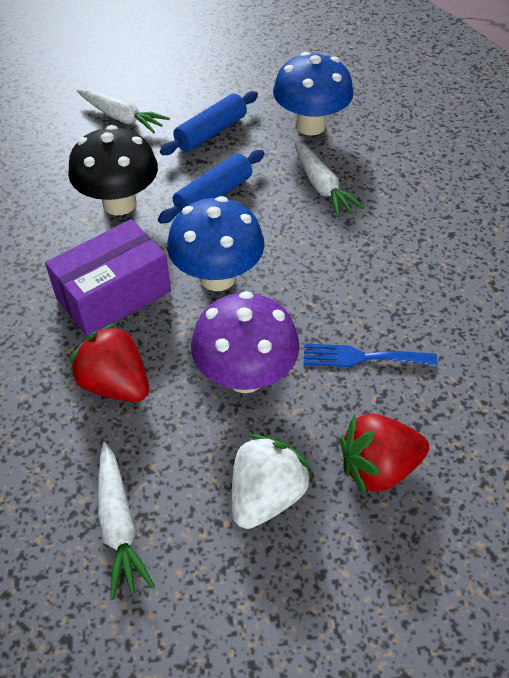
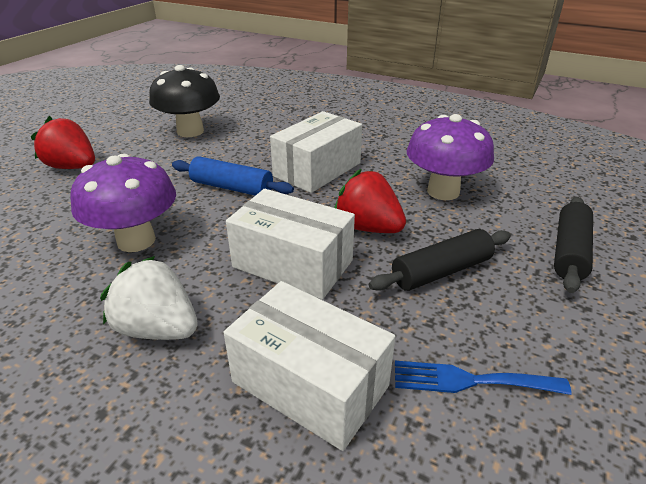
black rolling pin: none = 0 -> [369,229,511,291] [554,197,593,293] = 2
blue mushroom: [167,196,264,291] [273,52,354,136] = 2 -> none = 0
blue rolling pin: [158,150,265,224] [160,91,258,155] = 2 -> [172,156,294,196] = 1
purple box: [45,219,171,337] = 1 -> none = 0
purple mushroom: [191,291,300,393] = 1 -> [70,153,176,252] [407,114,494,200] = 2
white box: none = 0 -> [223,281,396,451] [226,189,355,299] [270,111,362,193] = 3
white carrot: [77,89,170,133] [98,442,155,600] [294,141,365,218] = 3 -> none = 0

